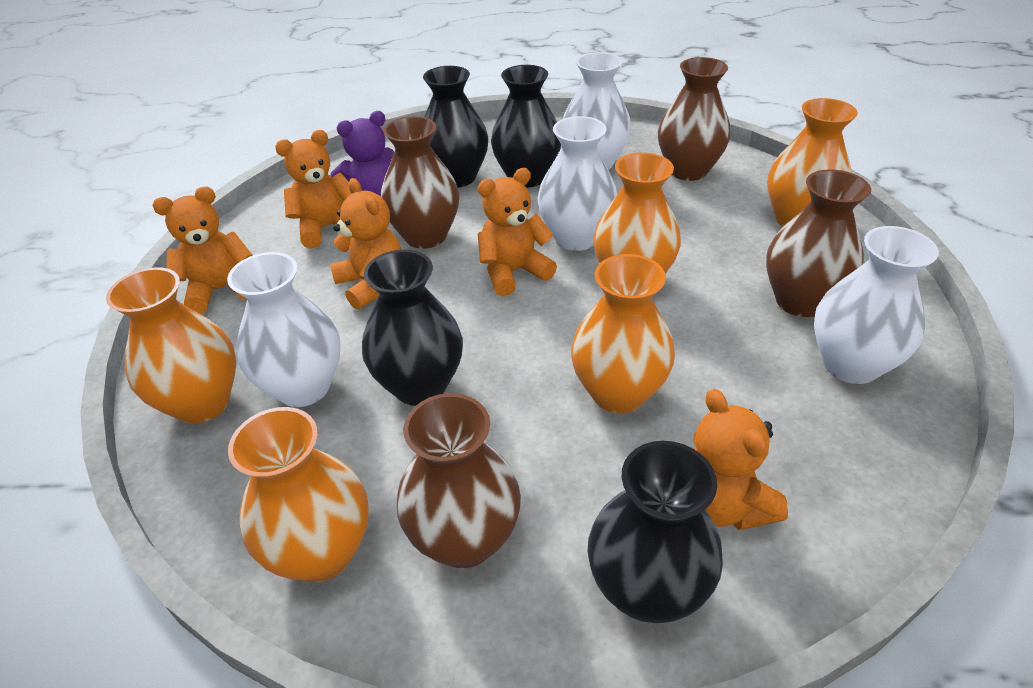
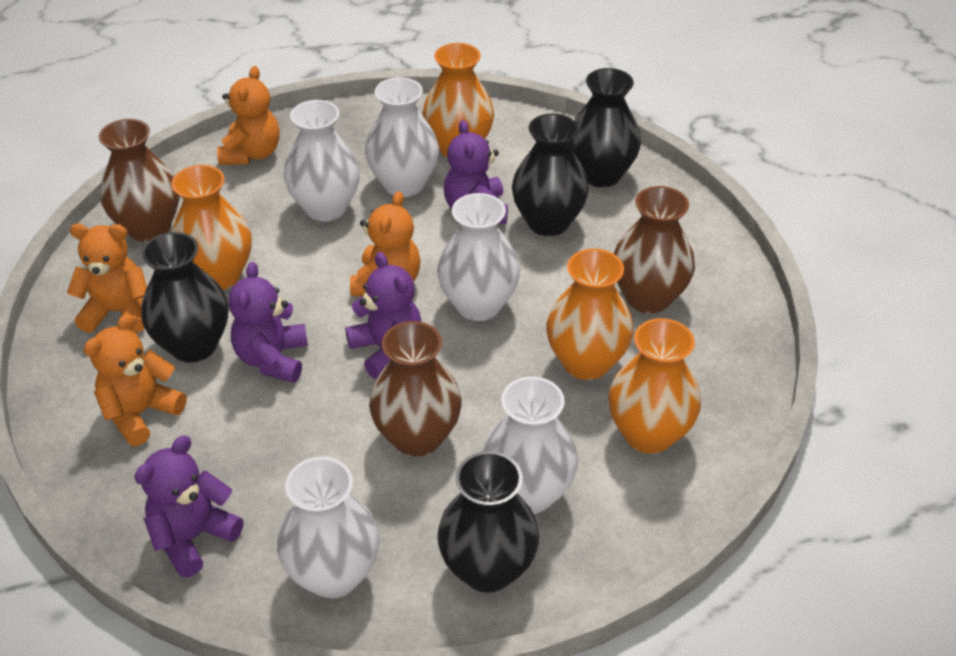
brown vase: [381,116,459,249] [397,393,521,568] [658,57,730,181] [766,169,871,317] = 4 -> [99,119,180,242] [369,321,462,457] [614,186,695,314] = 3
orange teddy bear: [153,186,253,314] [275,130,352,248] [330,178,402,309] [478,168,557,296] [693,389,788,530] = 5 -> [67,223,147,333] [84,314,187,446] [217,66,280,165] [350,191,420,296] = 4
orange vase: [106,267,236,423] [228,407,369,582] [571,254,675,413] [593,152,681,273] [767,98,858,227] = 5 -> [171,165,252,290] [423,43,494,157] [546,249,633,380] [608,318,701,454] = 4
purple teddy bear: [330,111,394,196] = 1 -> [134,436,244,578] [228,262,308,383] [345,252,421,379] [444,120,508,224] = 4
white vase: [227,252,341,407] [537,116,617,251] [563,52,631,170] [814,226,939,384] = 4 -> [277,457,380,598] [284,100,360,221] [365,77,439,197] [437,193,520,321] [483,376,578,514] = 5

